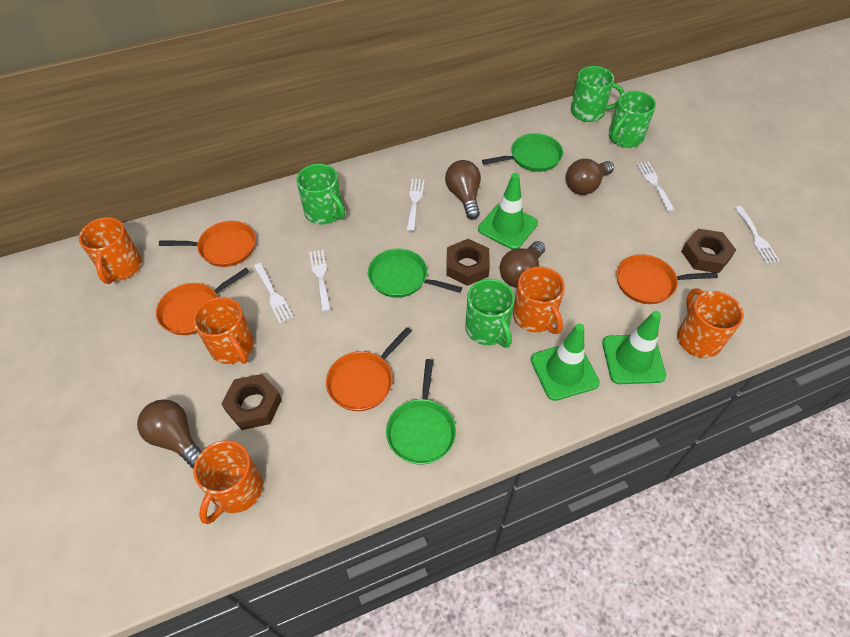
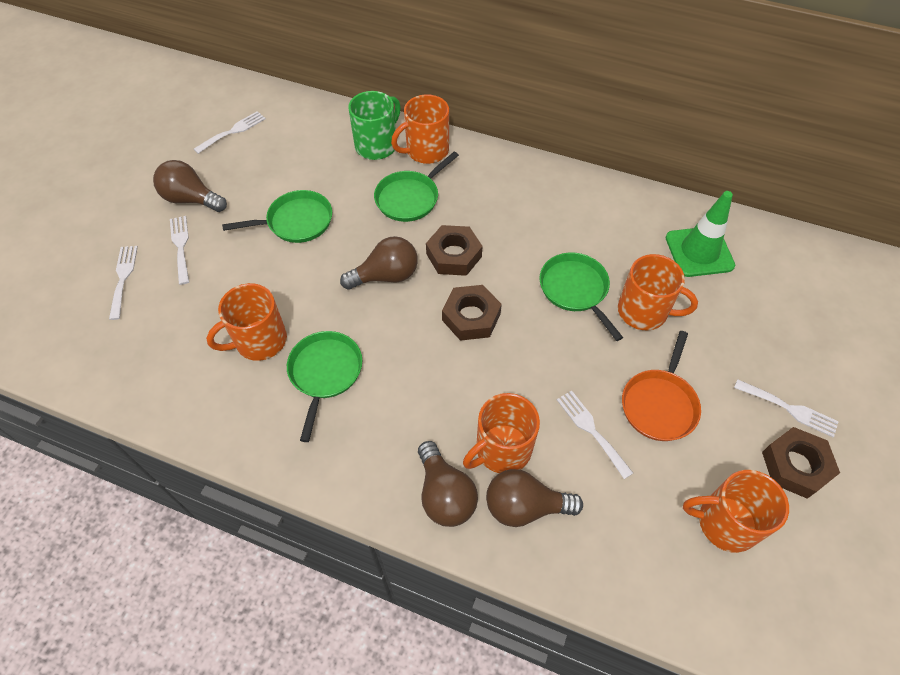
green mug: [296,164,345,224] [465,279,515,348] [571,66,624,122] [609,91,656,148] = 4 -> [348,91,401,160] = 1
green pan: [368,248,462,298] [386,359,456,464] [482,133,563,172] = 3 -> [222,190,332,243] [287,331,362,442] [374,152,459,222] [539,252,623,341] = 4
green traffic cone: [478,173,538,250] [531,324,600,401] [602,311,666,384] = 3 -> [666,191,735,277] = 1
orange pan: [156,268,249,335] [159,221,256,267] [326,327,412,411] [616,254,718,304] = 4 -> [622,331,701,441] = 1

